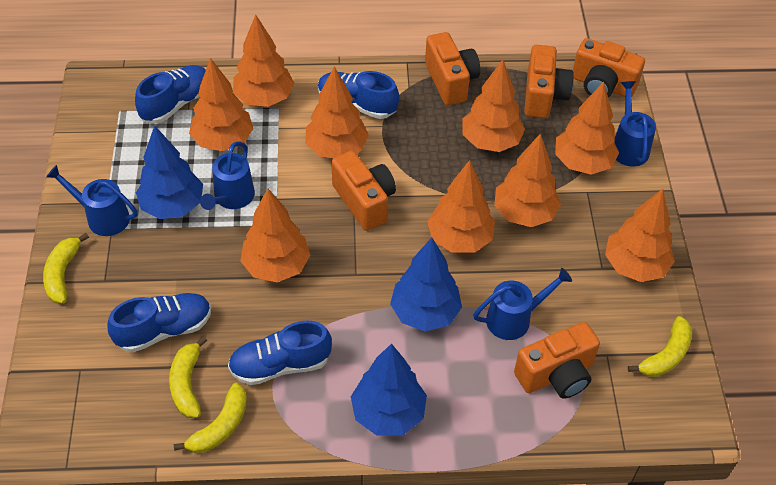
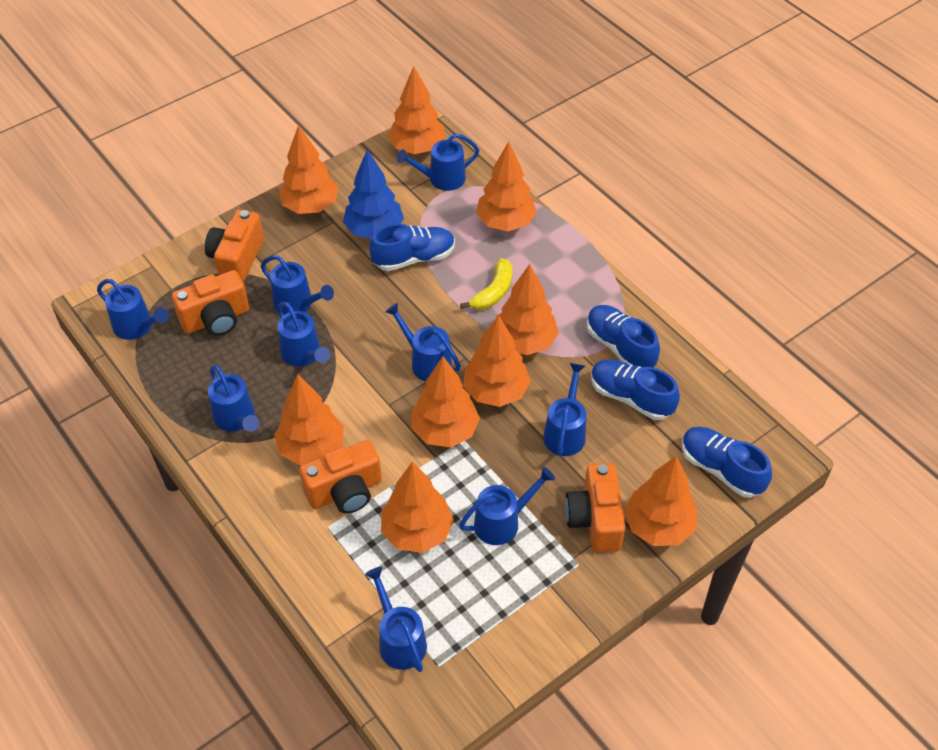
blue tree: [136,125,203,219] [351,343,427,436] [390,237,462,332] = 3 -> [343,150,404,239] = 1
blue watering can: [46,165,137,236] [200,141,255,210] [474,268,572,340] [614,81,656,167] = 4 -> [97,279,169,340] [208,365,259,432] [261,255,334,315] [277,302,330,367] [365,567,427,672] [385,303,461,382] [397,133,479,191] [459,467,555,545] [543,363,586,456] = 9
orange camera: [331,151,396,231] [425,32,480,105] [514,322,600,399] [524,45,574,118] [573,38,645,97] = 5 -> [171,270,249,336] [205,210,264,283] [299,440,382,514] [565,463,625,553] = 4
yellow banana: [43,233,89,304] [169,336,207,418] [174,383,247,453] [628,316,692,377] = 4 -> [460,258,512,310] = 1

